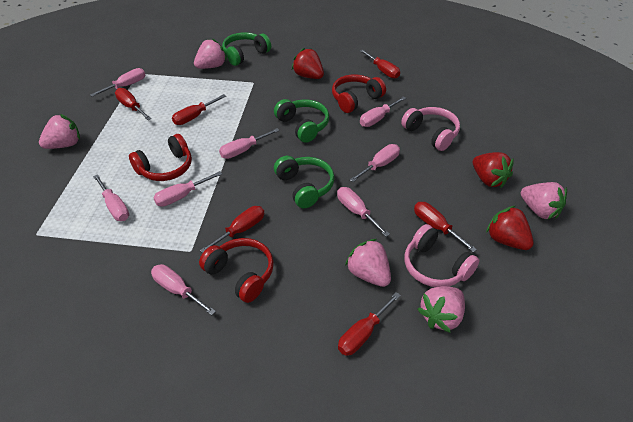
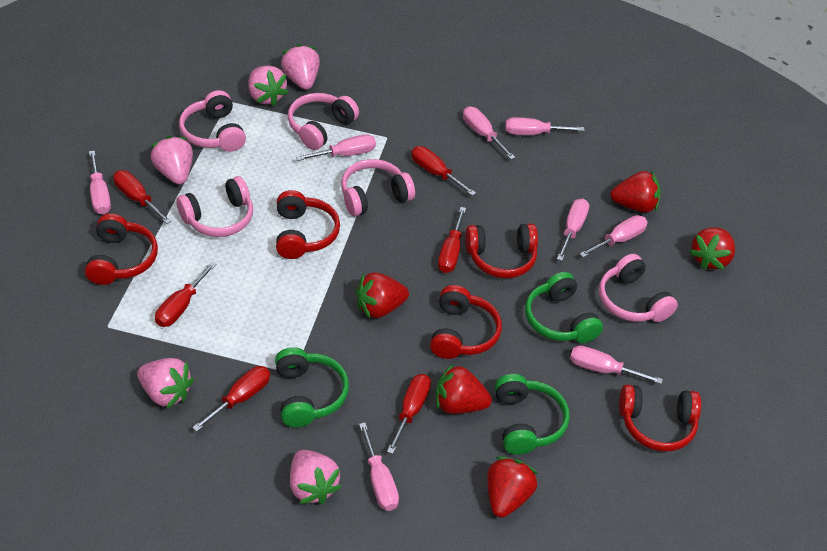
pink headphones: [401,107,460,151] [404,224,479,287] = 2 -> [176,176,253,237] [179,90,246,152] [288,93,359,150] [341,159,415,216] [599,254,678,322] = 5
red headphones: [129,134,192,181] [199,238,274,303] [332,74,386,113] = 3 -> [85,213,158,285] [276,190,340,259] [430,285,502,359] [465,223,538,278] [619,384,701,451] = 5
red strawberry: [292,48,324,79] [473,152,514,188] [486,206,534,250] = 3 -> [356,273,409,318] [436,363,492,414] [487,457,538,518] [610,171,661,213] [689,227,735,270] = 5

